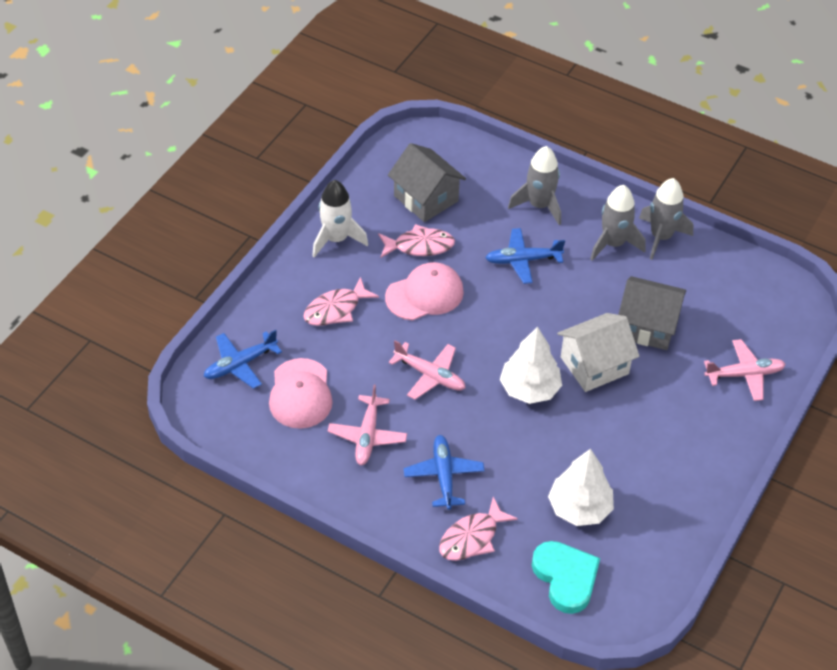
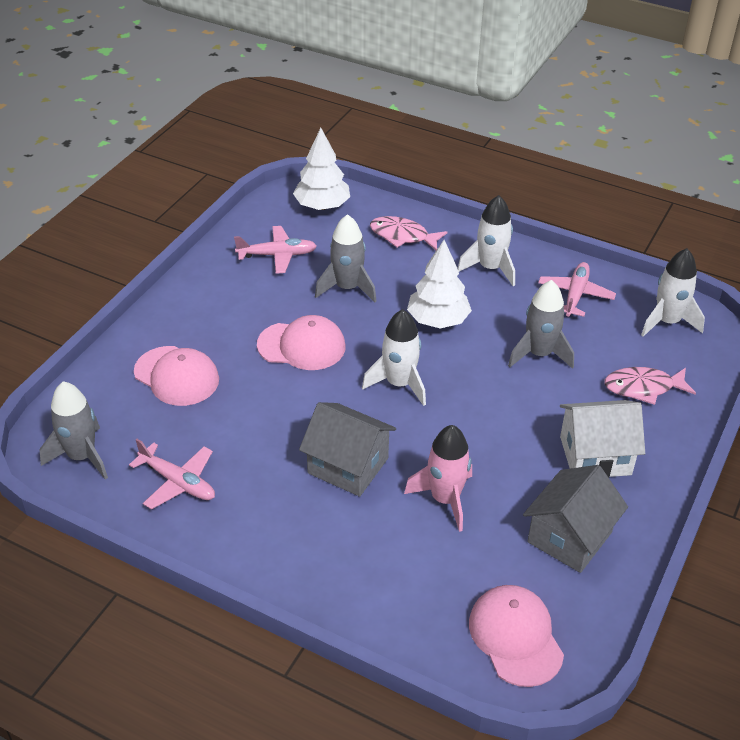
blue plane: [204,330,282,389] [404,435,485,510] [485,228,565,284] = 3 -> none = 0
pink cap: [269,358,333,429] [385,262,464,321] = 2 -> [134,346,219,406] [257,315,345,370] [469,585,564,687] = 3
pink fish: [303,277,379,326] [378,224,455,258] [439,497,518,561] = 3 -> [370,216,447,250] [604,367,696,405] = 2
pink rocket: none = 0 -> [404,425,472,532] = 1
turquoise heart: [532,541,600,614] = 1 -> none = 0
white rocket: [312,180,368,258] = 1 -> [362,309,426,406] [457,195,515,286] [641,248,705,337] = 3

